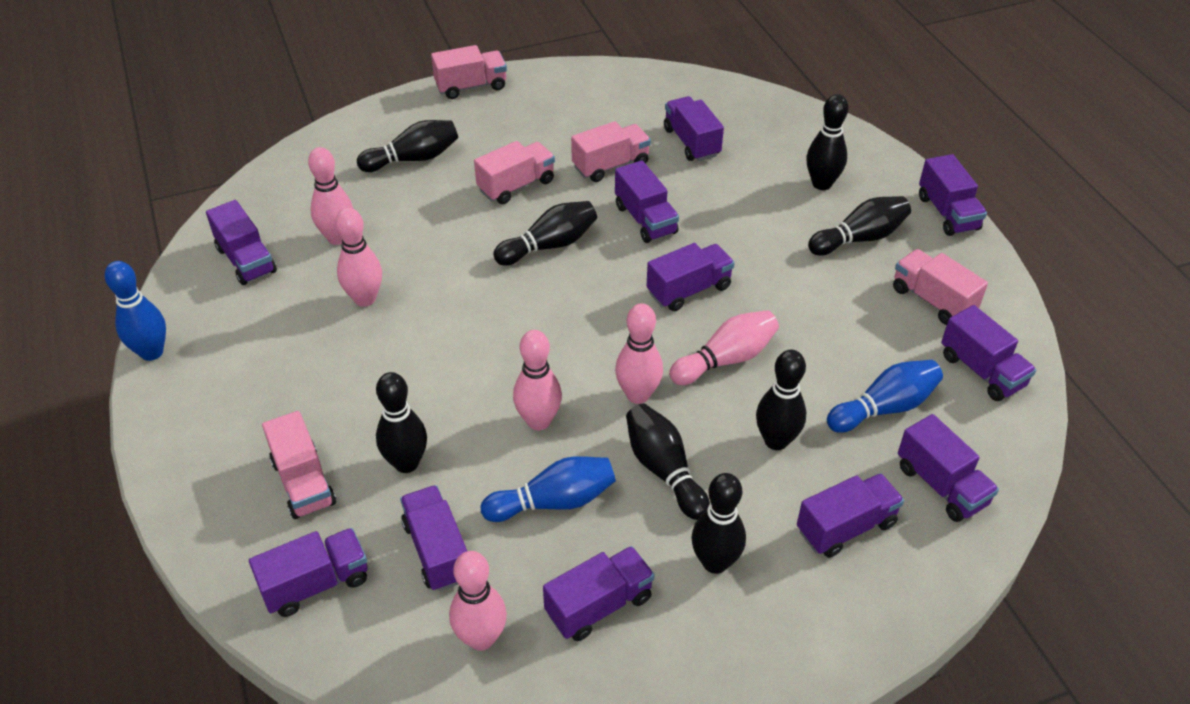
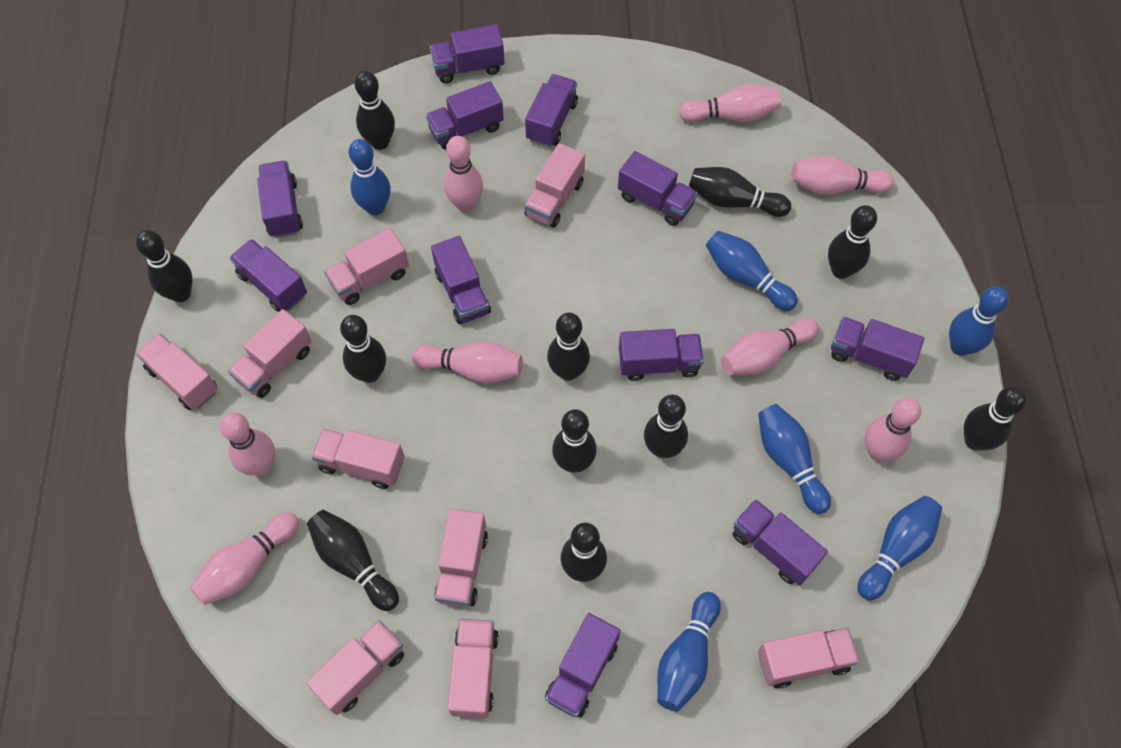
black bowling pin: [357,120,458,172] [376,372,427,473] [493,201,597,266] [626,404,710,520] [691,473,746,574] [756,350,806,450] [806,94,848,190] [808,196,911,256] = 8 -> [136,230,193,302] [307,510,399,611] [340,315,386,383] [354,71,395,150] [547,313,590,381] [552,409,597,473] [561,523,607,582] [644,394,688,458] [689,167,791,217] [828,205,877,279] [964,386,1027,451] = 11
blue bowling pin: [105,261,166,361] [481,456,616,522] [827,360,943,433] = 3 -> [349,139,391,215] [657,592,721,712] [706,231,798,311] [758,404,831,514] [858,496,942,600] [949,286,1009,356] = 6
pink bowling pin: [308,147,353,245] [335,208,382,307] [449,551,507,651] [513,330,562,430] [615,303,663,404] [669,310,779,385] = 6 -> [190,512,299,605] [220,412,275,476] [412,341,523,383] [444,136,483,212] [679,84,781,122] [721,318,819,375] [791,156,894,195] [865,398,921,461] = 8
pink truck: [262,411,336,519] [431,45,507,99] [474,141,555,204] [571,121,651,182] [893,249,988,325] = 5 -> [136,333,218,410] [228,309,312,398] [306,620,404,715] [311,428,405,489] [324,228,409,305] [434,509,488,607] [448,619,499,718] [524,143,585,228] [758,628,860,688] = 9

